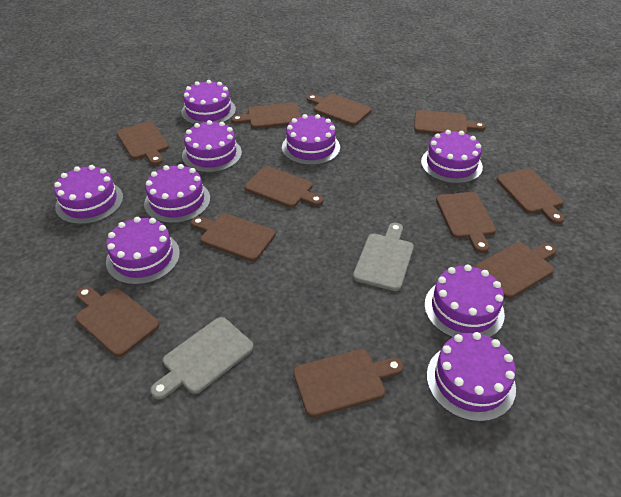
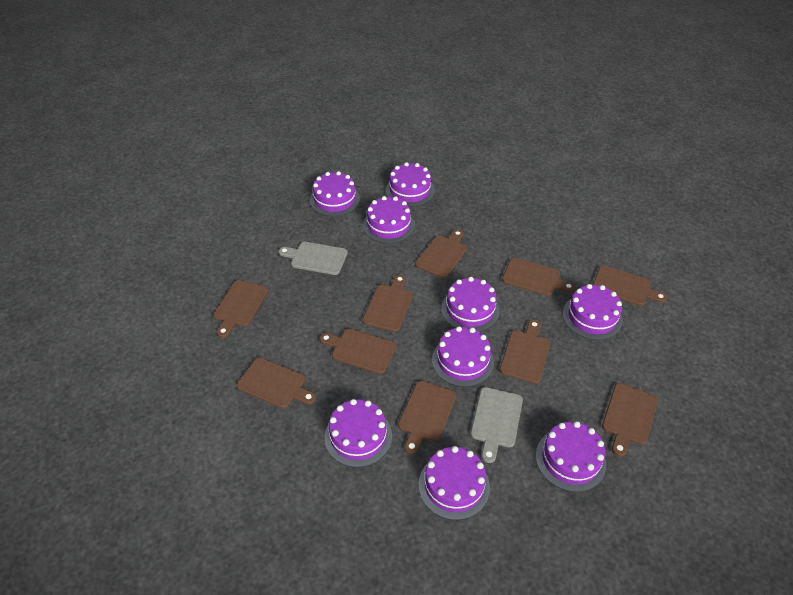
brown cutting board: [75,286,159,357] [117,121,169,165] [191,213,275,261] [231,102,301,129] [245,166,323,208] [293,349,404,417] [307,94,372,125] [414,110,486,134] [436,192,496,253] [475,242,557,299] [497,169,564,224] = 11 -> [214,280,269,338] [237,357,316,408] [320,328,397,374] [362,275,413,332] [398,381,457,455] [415,230,467,278] [500,320,550,384] [502,258,575,296] [593,265,667,306] [602,383,658,457] = 10

